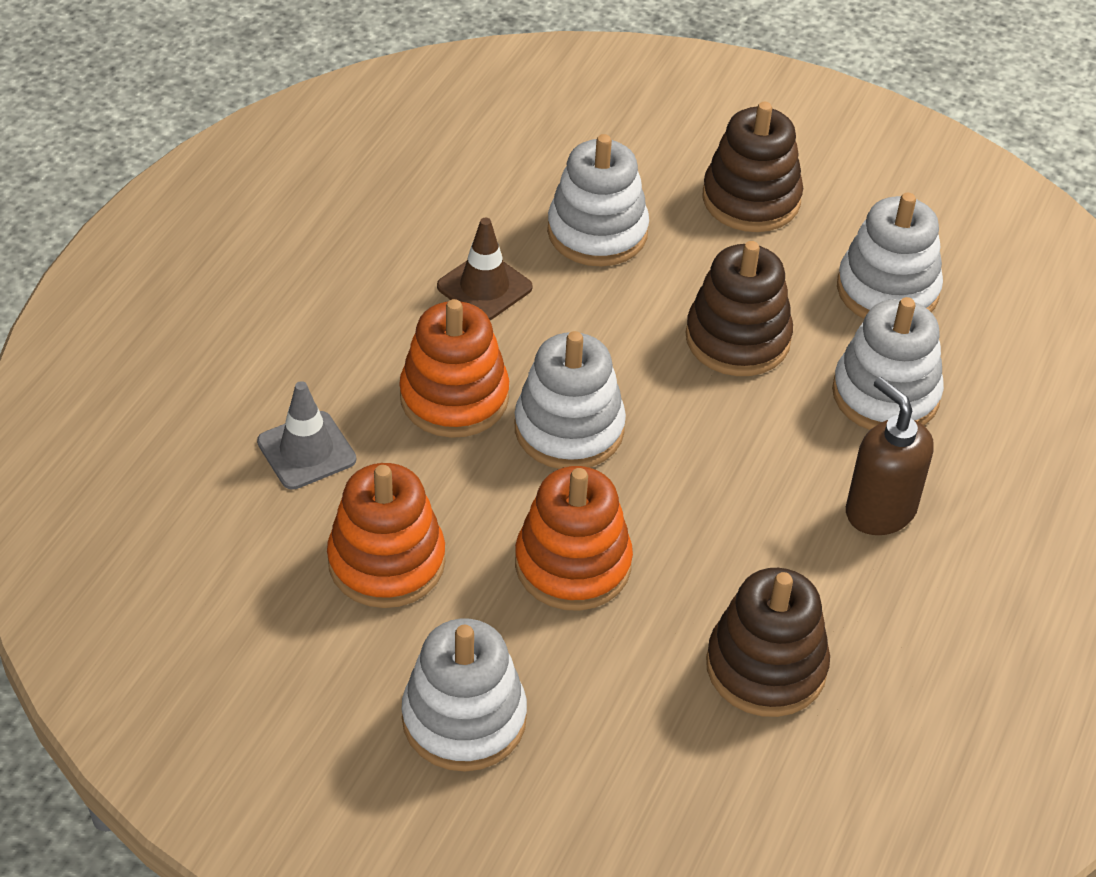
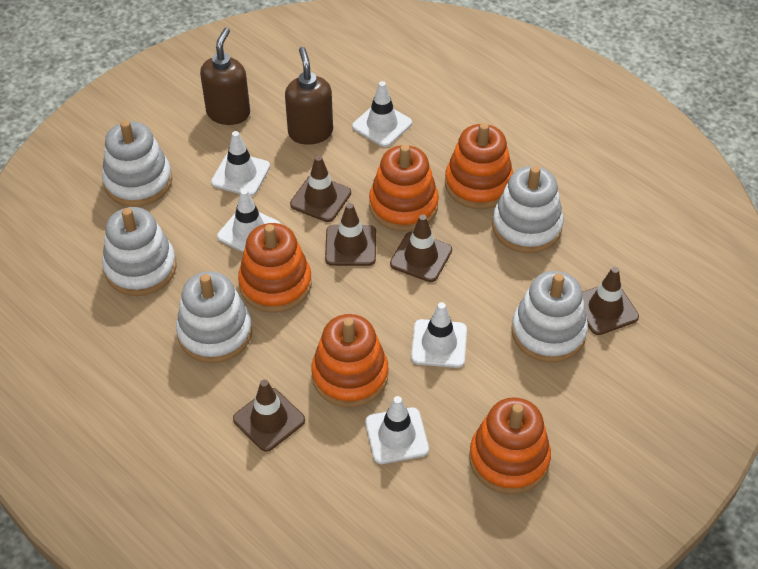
brown soap dispenser: [846,377,934,535] = 1 -> [200,28,250,125] [285,47,333,145] = 2
brown stacking toy: [685,241,793,376] [703,102,803,232] [706,568,830,717] = 3 -> none = 0
brown traffic cone: [437,218,533,320] = 1 -> [233,380,305,452] [290,155,351,222] [325,203,376,266] [390,214,452,282] [582,267,639,335] = 5
grey traffic cone: [257,381,356,490] = 1 -> none = 0
orange stacking toy: [327,463,446,608] [399,299,509,438] [515,466,633,611] = 3 -> [238,223,312,313] [311,314,388,408] [369,145,439,232] [445,123,513,209] [469,397,551,494] = 5
white traffic cone: none = 0 -> [211,131,270,196] [217,189,281,252] [352,81,412,147] [365,396,429,464] [411,302,467,368] = 5

